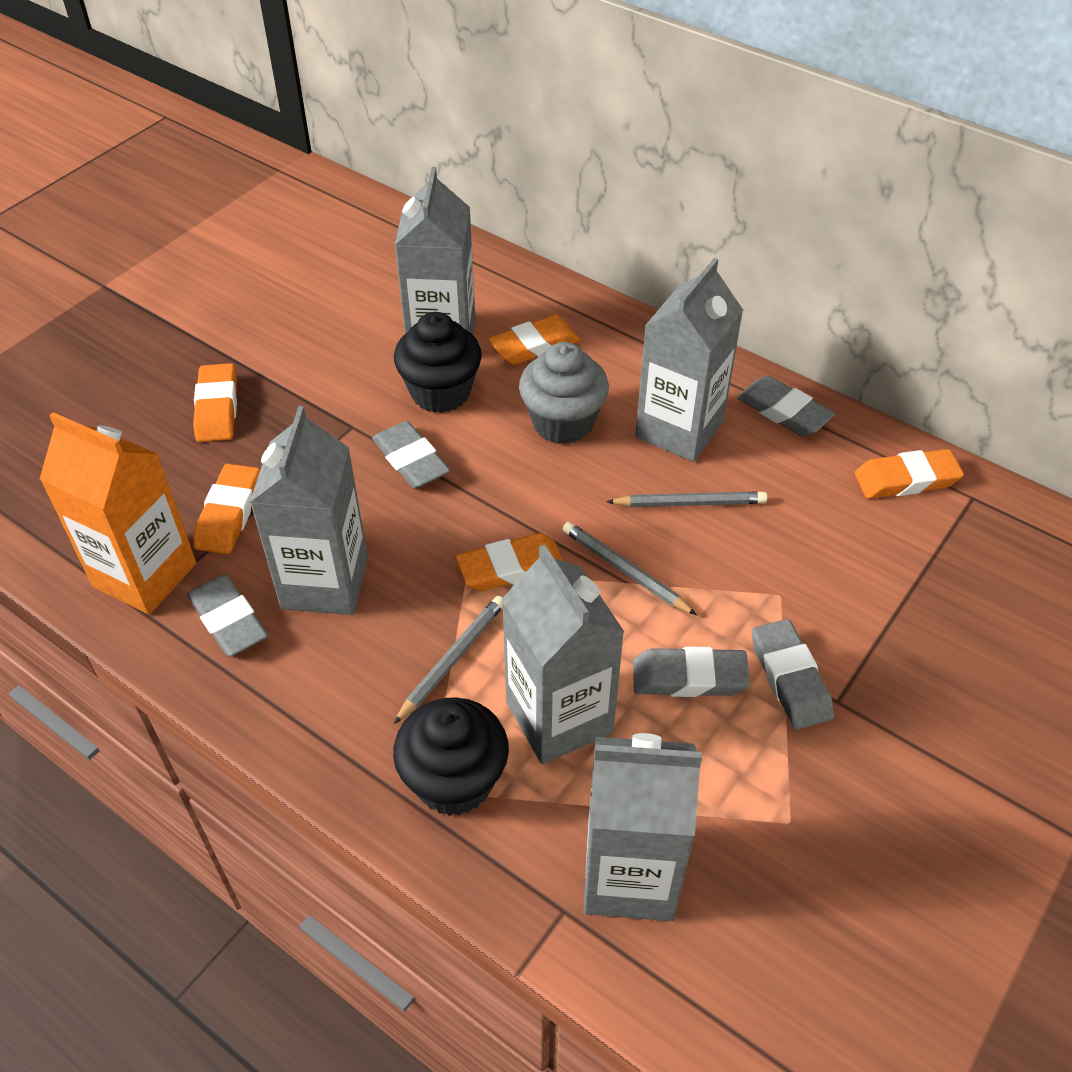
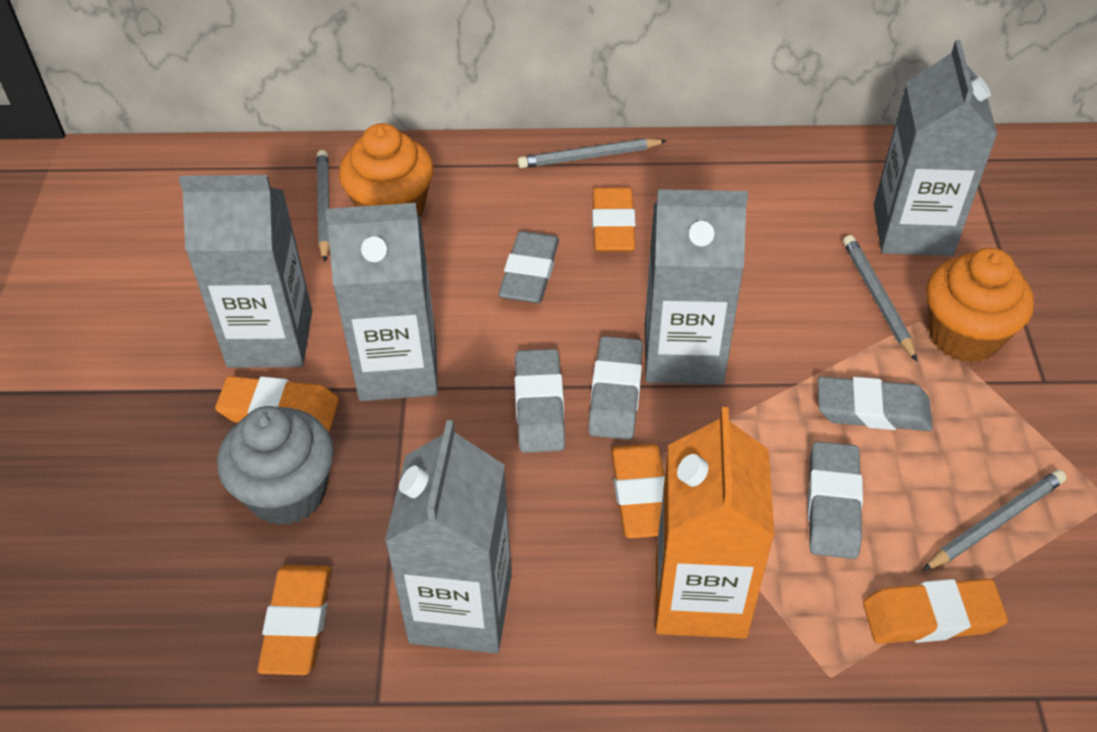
black cupcake: [393,697,509,816] [394,312,482,413] = 2 -> none = 0
grey pencil: [394,596,503,724] [563,522,697,615] [606,492,768,507] = 3 -> [316,150,330,262] [517,138,667,168] [843,235,917,361] [922,470,1066,571] = 4
orange cupcake: none = 0 -> [339,123,434,217] [926,248,1034,363] = 2

